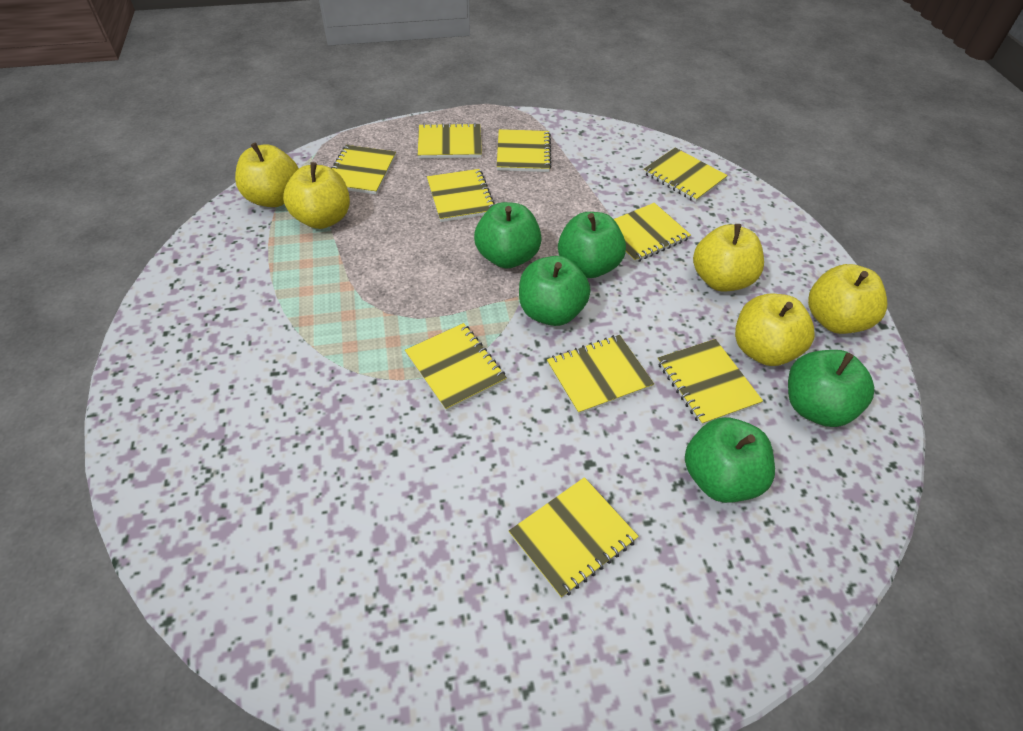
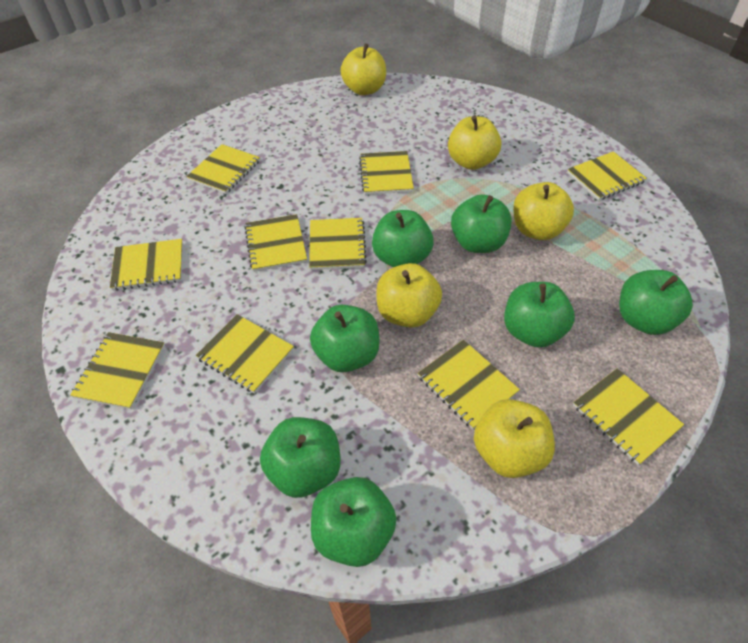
green apple: [474,202,542,268] [519,256,590,326] [558,212,626,278] [685,418,775,503] [788,350,874,427] = 5 -> [260,417,340,498] [310,305,380,372] [311,477,397,567] [372,210,433,267] [451,194,512,253] [504,282,575,348] [619,270,693,335] = 7

